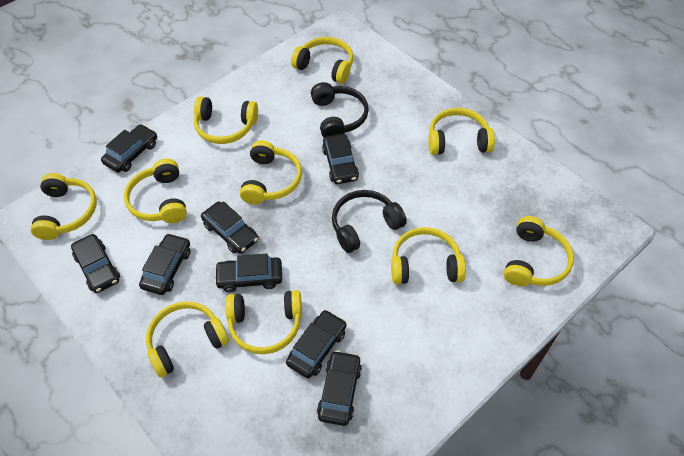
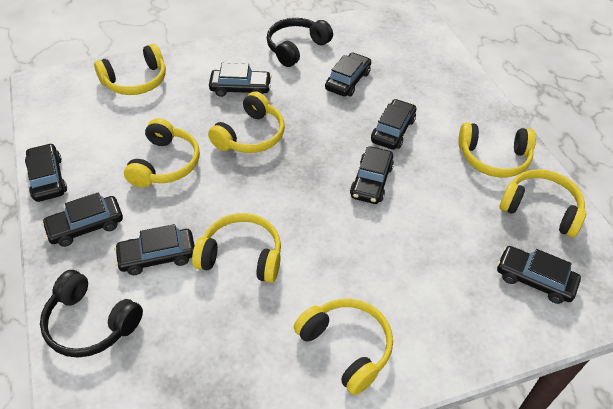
yellow headphones: [31,173,97,240] [124,159,187,223] [146,301,229,378] [194,96,258,144] [225,290,302,354] [240,140,302,204] [291,37,353,84] [391,227,466,284] [428,108,495,155] [504,216,574,286] = 10 -> [94,44,166,95] [124,118,200,188] [192,213,281,283] [208,91,285,153] [294,299,393,395] [458,123,536,178] [500,169,586,237] = 7

